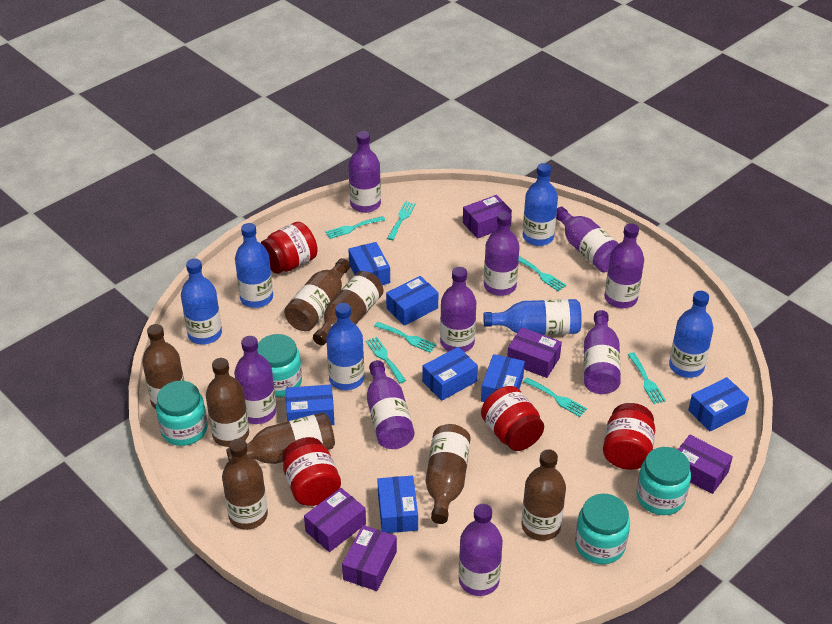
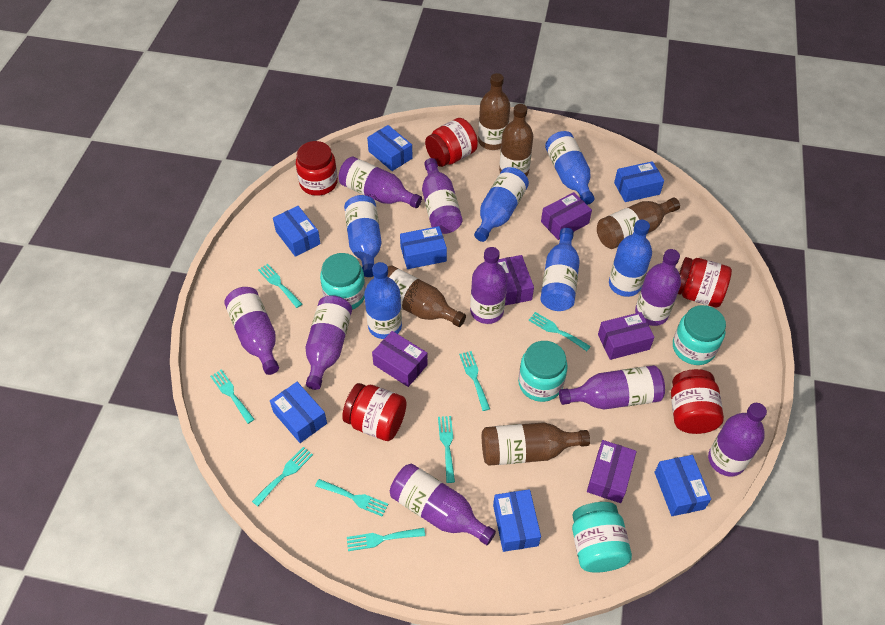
brown bottle: [142,324,184,409] [206,358,249,447] [222,439,268,530] [226,412,335,464] [284,258,350,331] [313,271,383,346] [426,424,471,524] [521,449,566,541] = 8 -> [387,265,466,327] [478,73,510,150] [482,422,590,466] [499,104,533,176] [597,198,680,249] = 5
red jar: [261,222,318,274] [282,437,341,506] [481,386,544,451] [603,403,655,470] = 4 -> [296,141,338,196] [342,383,407,441] [425,118,478,167] [671,369,724,434] [678,257,732,307] = 5
turquoise fork: [326,216,385,239] [366,337,406,383] [374,322,437,353] [387,201,416,240] [519,256,567,292] [523,377,587,417] [627,352,666,404] = 7 -> [210,369,255,424] [252,447,313,507] [258,264,302,308] [315,479,388,517] [347,528,425,551] [438,416,455,483] [459,351,490,411] [528,312,591,351] = 8

